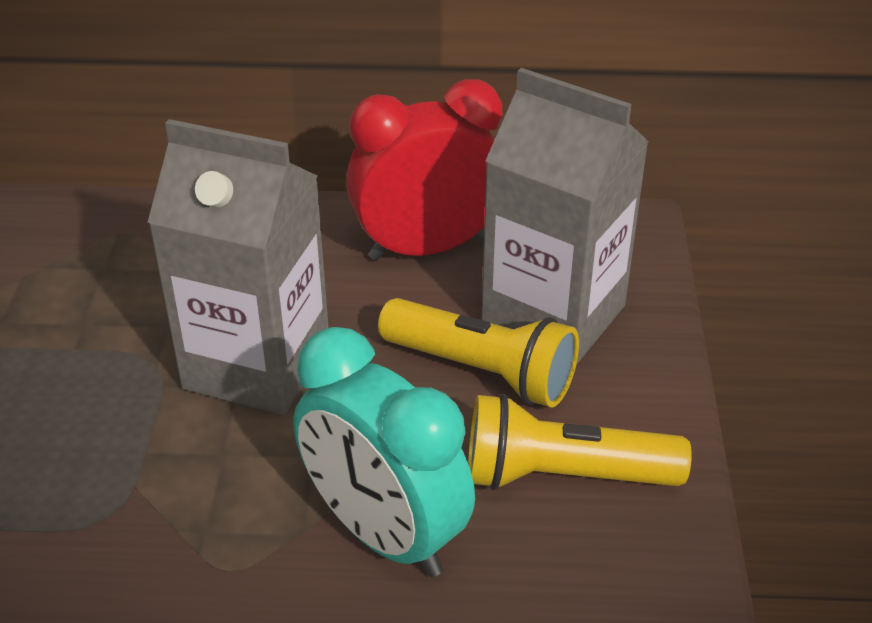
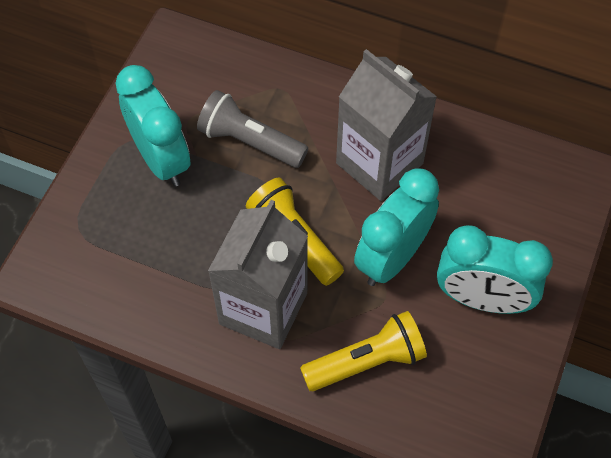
grey flashlight: none = 0 -> [197,90,308,168] = 1
red clock: [346,79,502,260] = 1 -> none = 0
turquoise clock: [293,327,475,577] = 1 -> [116,65,191,186] [354,168,439,286] [437,225,553,314] = 3

